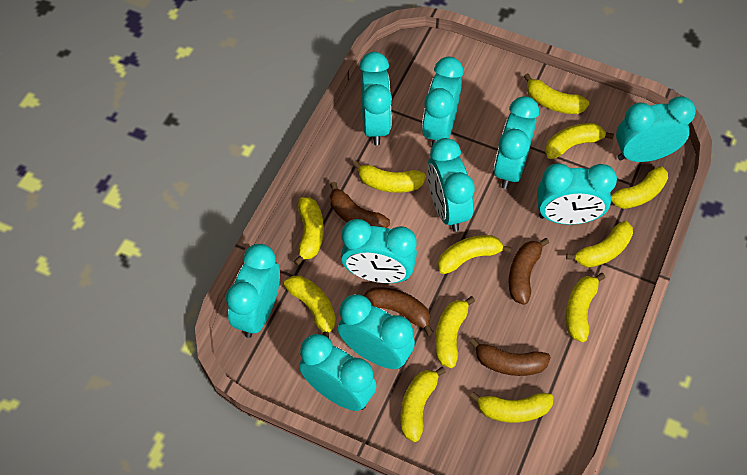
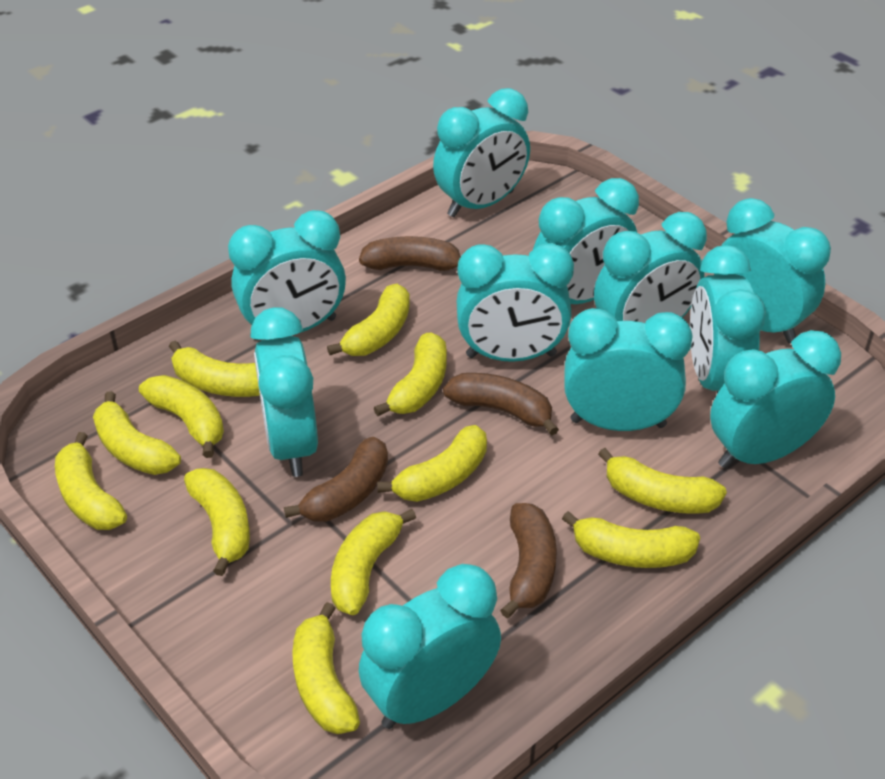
turquoise clock: [226,244,280,338] [299,334,377,411] [338,294,415,369] [341,219,417,283] [359,52,392,145] [422,57,463,146] [427,138,475,232] [494,96,539,189] [537,163,617,225] [616,97,696,162] = 10 -> [228,210,346,340] [250,307,318,477] [359,564,501,729] [433,88,530,217] [457,243,574,362] [533,178,639,304] [564,308,693,431] [594,212,707,323] [690,245,766,393] [710,330,841,468] [714,198,831,343] = 11

